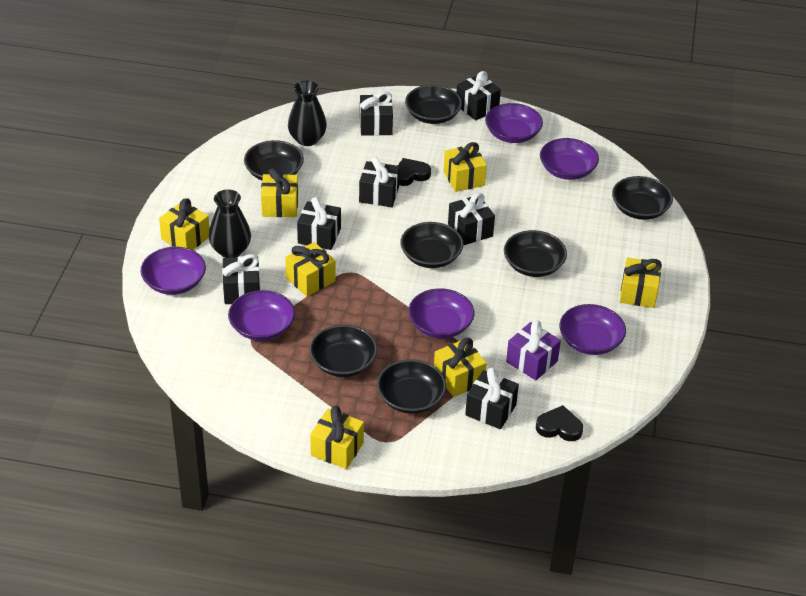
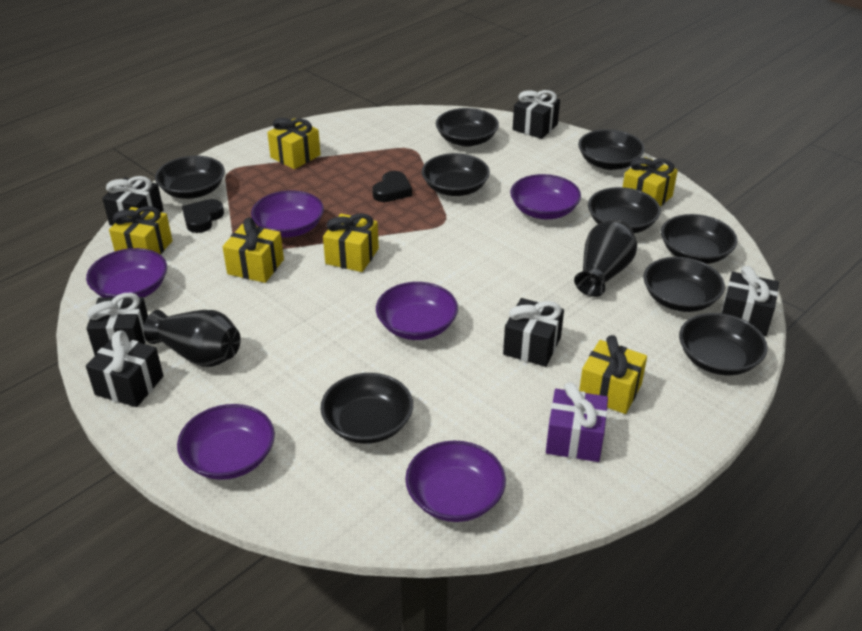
black bowl: [244,140,304,181] [309,325,377,377] [377,359,446,414] [400,222,463,268] [405,85,462,124] [504,230,567,277] [612,176,673,220] = 7 -> [155,156,225,199] [320,373,413,444] [422,153,490,196] [436,108,499,147] [578,129,645,170] [588,187,661,233] [643,257,725,312] [661,214,738,264] [679,313,768,375] = 9
black gift: [222,254,260,304] [297,197,341,250] [359,156,400,207] [360,91,393,136] [448,193,495,245] [456,71,501,120] [465,368,519,429] = 7 -> [86,293,148,355] [86,330,163,407] [102,176,164,226] [503,298,564,367] [513,90,560,139] [721,266,779,336] = 6
yellow gift: [159,198,209,250] [261,168,298,217] [285,242,336,297] [310,406,364,469] [434,338,487,397] [443,142,487,192] [620,257,662,308] = 7 -> [109,206,173,254] [223,218,284,283] [267,118,321,169] [323,213,379,272] [579,335,647,414] [623,157,678,206] = 6

